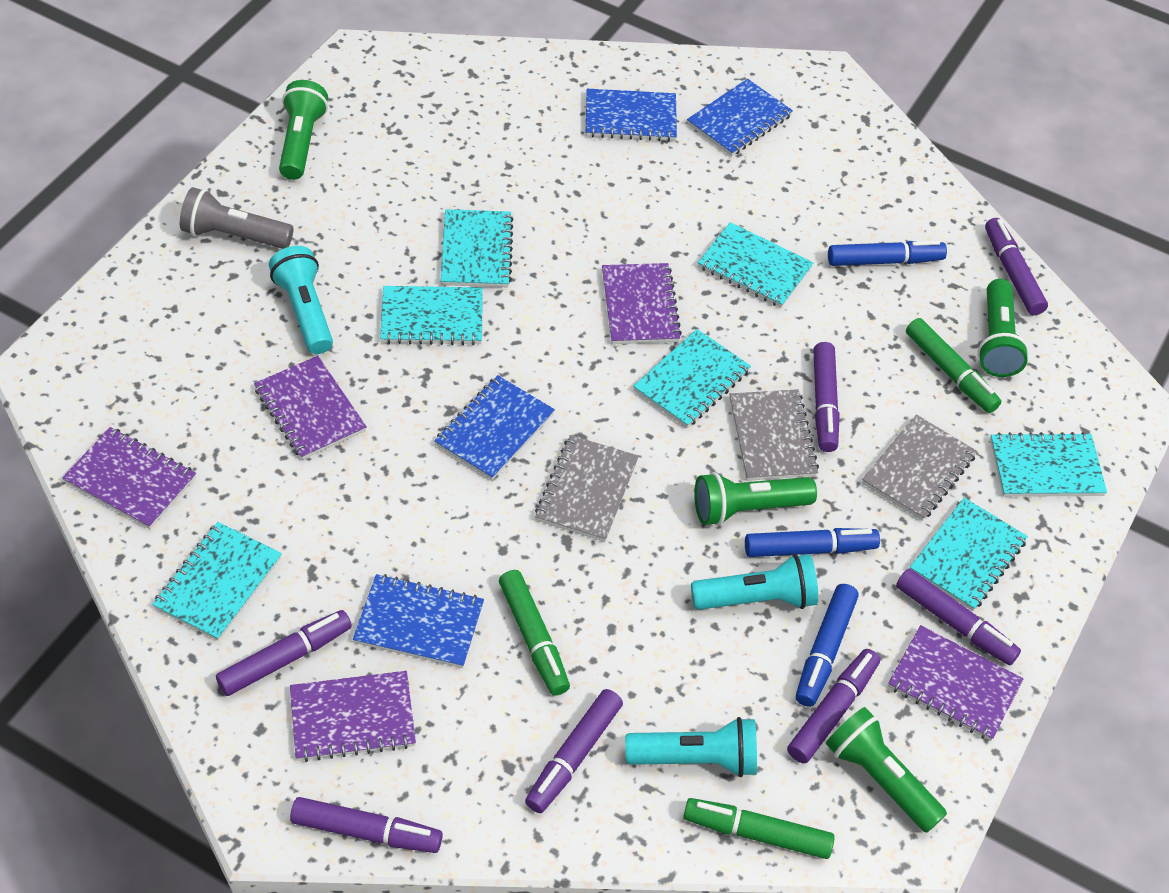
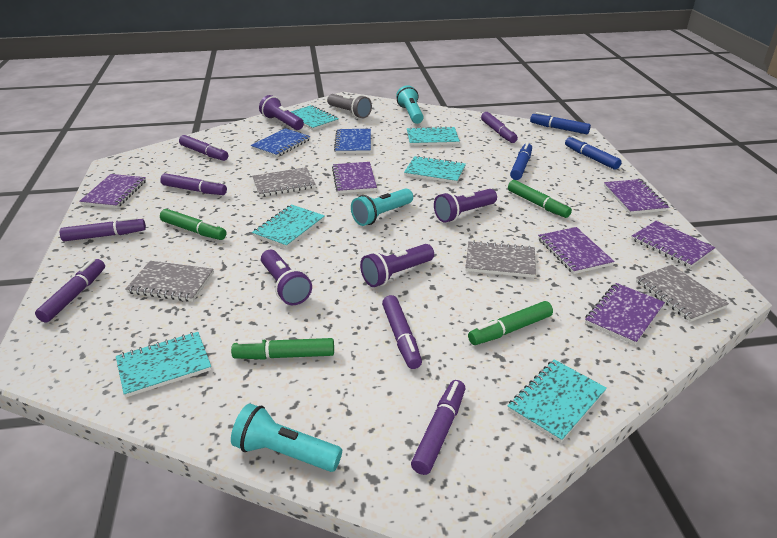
blue notebook: [353,574,484,668] [434,375,555,480] [586,89,677,142] [687,79,793,156] = 4 -> [251,128,311,157] [334,129,371,153] = 2
green flashlight: [279,80,328,180] [694,472,817,526] [826,707,947,833] [978,279,1029,377] = 4 -> none = 0
green marker: [499,570,570,696] [683,798,835,859] [906,318,1001,413] = 3 -> [160,209,226,240] [231,338,334,360] [468,301,553,345] [508,180,572,218] = 4
grey notebook: [535,435,639,542] [729,389,819,481] [862,414,977,521] = 3 -> [126,261,214,302] [252,167,316,197] [465,241,536,278] [636,265,729,322] = 4
purple flashlight: none = 0 -> [259,95,304,130] [261,250,312,305] [360,244,434,287] [434,189,497,223] = 4
purple notebook: [62,427,196,529] [254,356,367,460] [290,671,416,762] [602,263,682,344] [888,625,1024,741] = 5 -> [79,174,146,208] [332,162,377,194] [538,227,615,274] [585,283,665,345] [604,179,669,214] [631,221,715,268] = 6
turquoise notebook: [152,522,282,641] [380,286,483,345] [441,209,514,287] [633,329,751,428] [698,222,813,308] [910,498,1028,611] [990,432,1107,497] = 7 -> [116,332,211,397] [252,204,325,248] [291,105,339,130] [404,156,466,184] [407,126,460,146] [508,359,607,443] = 6

